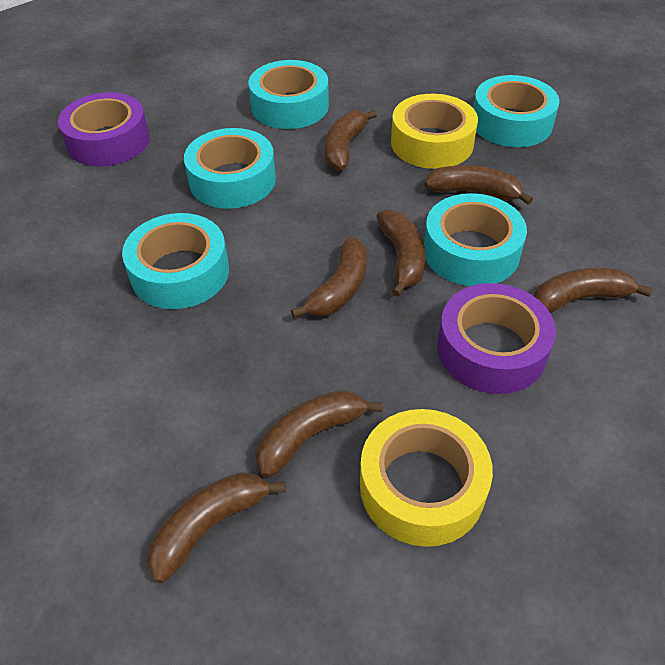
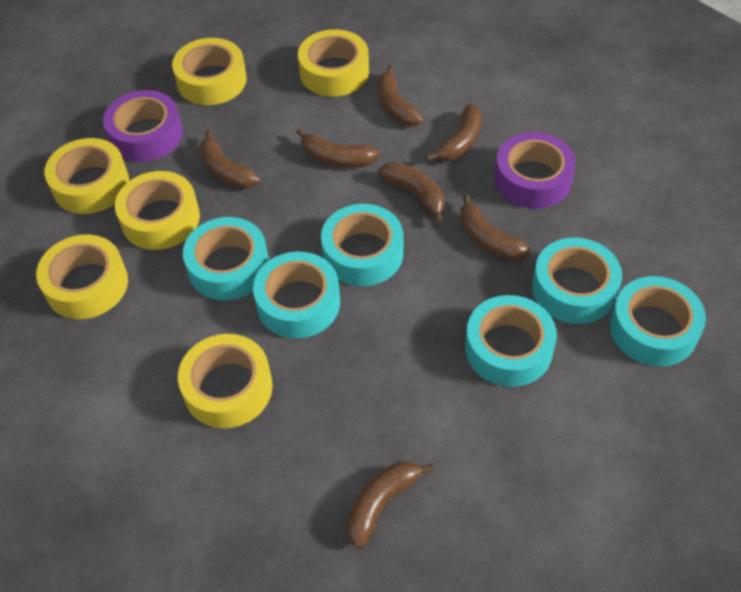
turquoise tape: [122,213,229,309] [184,128,276,209] [249,60,329,129] [424,193,527,286] [473,75,559,147] = 5 -> [183,217,269,300] [253,251,340,338] [321,204,404,286] [465,295,557,387] [532,238,622,324] [610,276,706,366] = 6
yellow tape: [360,409,493,547] [391,94,478,169] = 2 -> [36,235,128,319] [44,138,129,214] [115,171,200,250] [172,38,247,105] [178,334,273,428] [298,29,369,96] = 6

